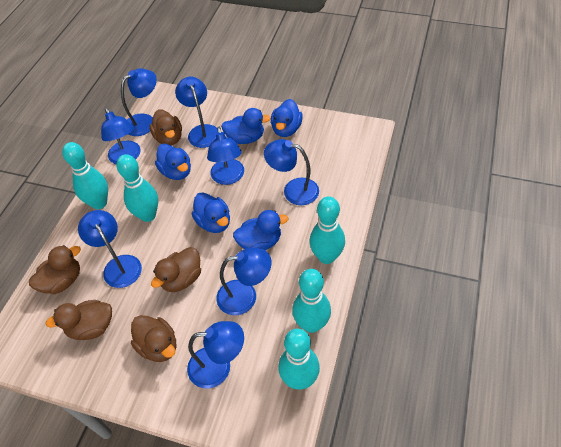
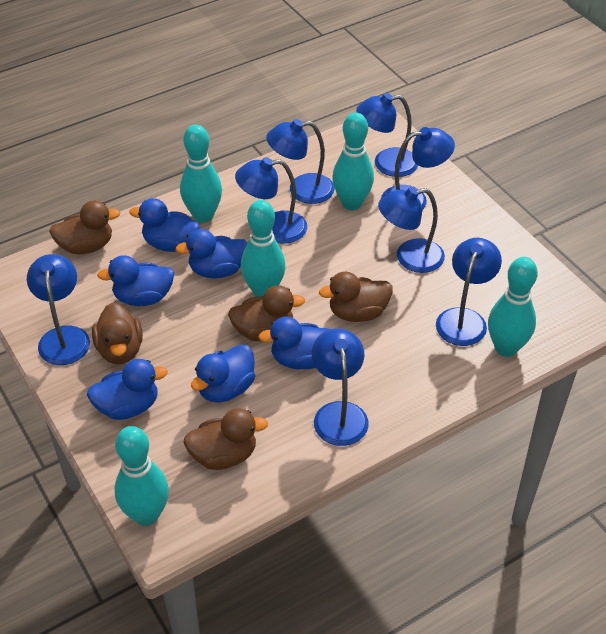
blue duck: [155,144,191,180] [192,192,230,233] [221,108,271,144] [233,210,288,250] [271,99,303,137] = 5 -> [87,359,168,420] [97,255,174,306] [129,198,200,252] [175,229,248,278] [191,344,255,402] [258,317,330,369] = 6

